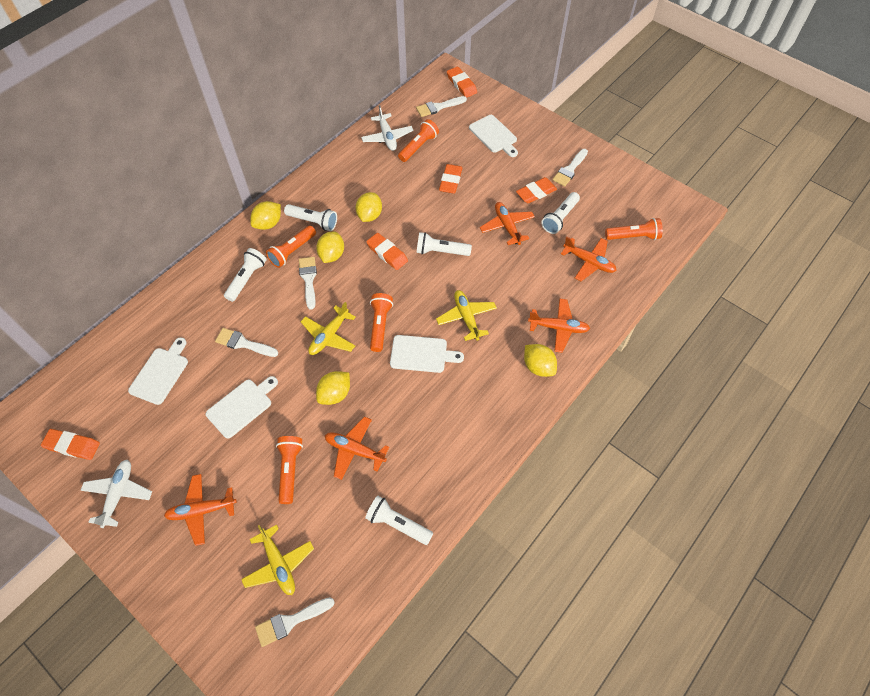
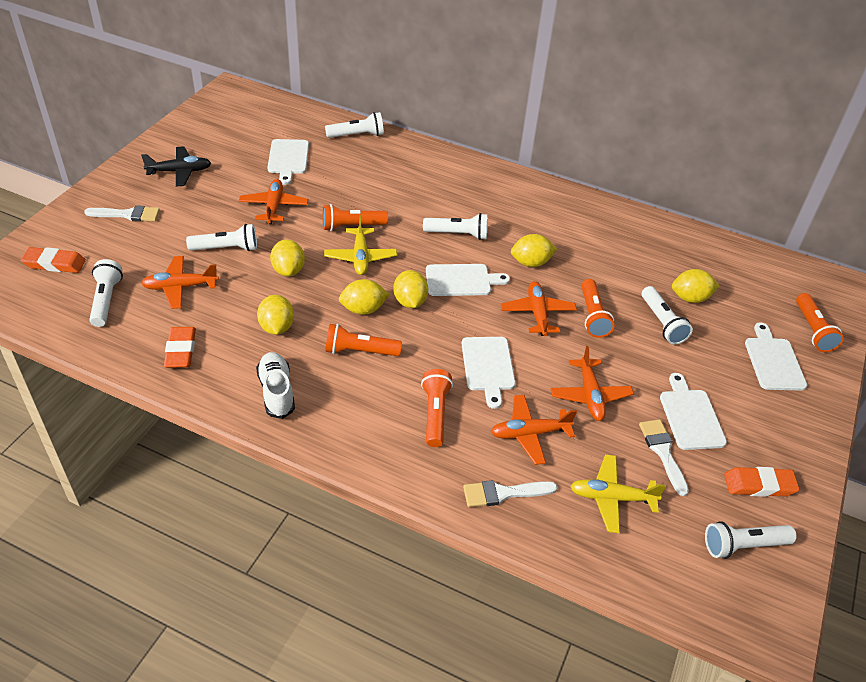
black plane: none = 0 -> [141,146,211,186] = 1
orange eraser: [41,429,100,460] [366,233,408,270] [439,164,462,194] [447,67,477,98] [516,177,557,203] = 5 -> [21,247,86,273] [164,327,196,368] [724,467,799,497] = 3
white brush: [215,328,278,357] [255,597,335,647] [299,257,317,310] [416,96,467,117] [552,149,588,187] = 5 -> [84,205,160,222] [463,480,558,507] [639,419,689,496] = 3
white cutting board: [128,337,188,405] [206,376,278,438] [390,335,464,373] [469,115,518,157] = 4 -> [267,139,309,185] [426,264,510,296] [462,337,516,409] [660,373,727,450] [745,322,807,391] = 5
white flashlight: [224,248,267,302] [284,204,337,231] [365,495,433,545] [416,232,472,256] [541,192,580,234] = 5 -> [89,259,123,327] [186,224,257,251] [325,112,384,138] [423,213,488,240] [642,286,693,345] [705,521,797,559] = 6
white plane: [80,460,152,528] [361,105,414,151] = 2 -> none = 0
white shoe: none = 0 -> [256,352,295,419] = 1
yellow lemon: [250,201,281,230] [316,231,344,263] [316,371,350,405] [356,192,382,222] [524,344,557,377] = 5 -> [257,295,294,335] [270,239,305,276] [339,279,390,315] [393,270,428,308] [511,234,557,267] [672,269,719,303] = 6
yellow plane: [241,525,314,595] [301,302,356,355] [436,290,497,341] = 3 -> [324,215,397,275] [570,454,666,533] = 2

